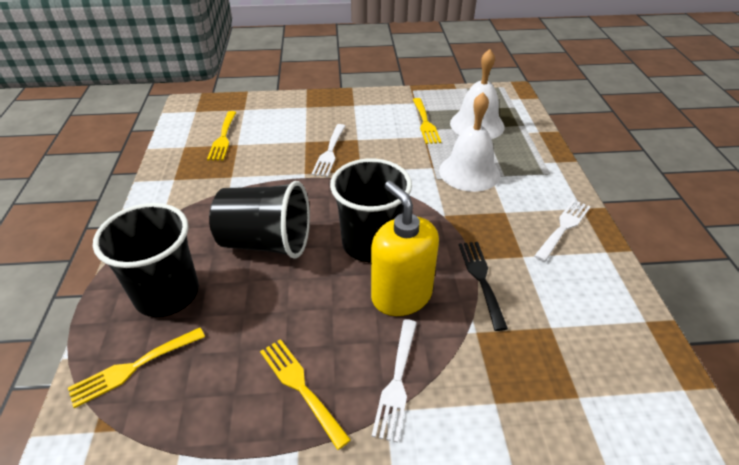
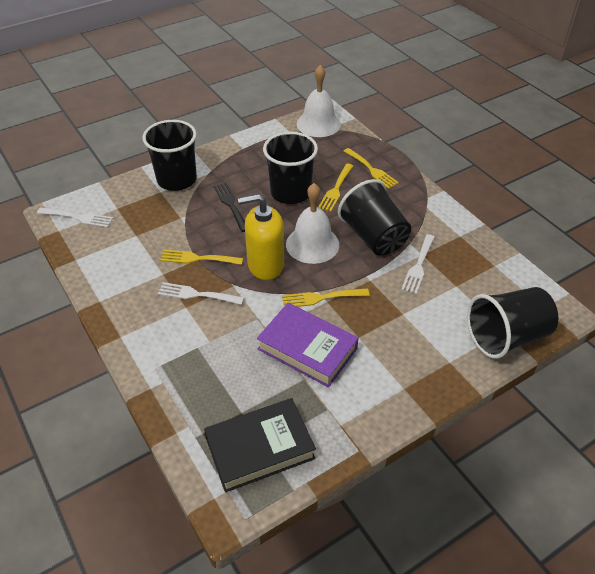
black book: none = 0 -> [204,398,316,492] = 1
black cup: [93,203,199,317] [209,181,310,259] [330,158,412,262] = 3 -> [142,120,197,191] [263,132,318,204] [338,179,411,256] [467,287,558,359] = 4
purple book: none = 0 -> [257,303,358,387] = 1

